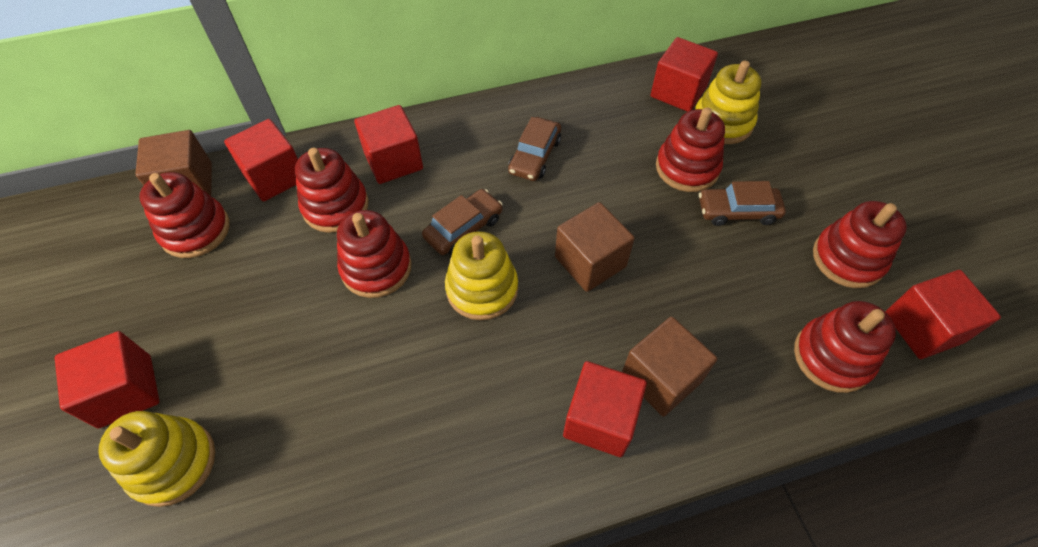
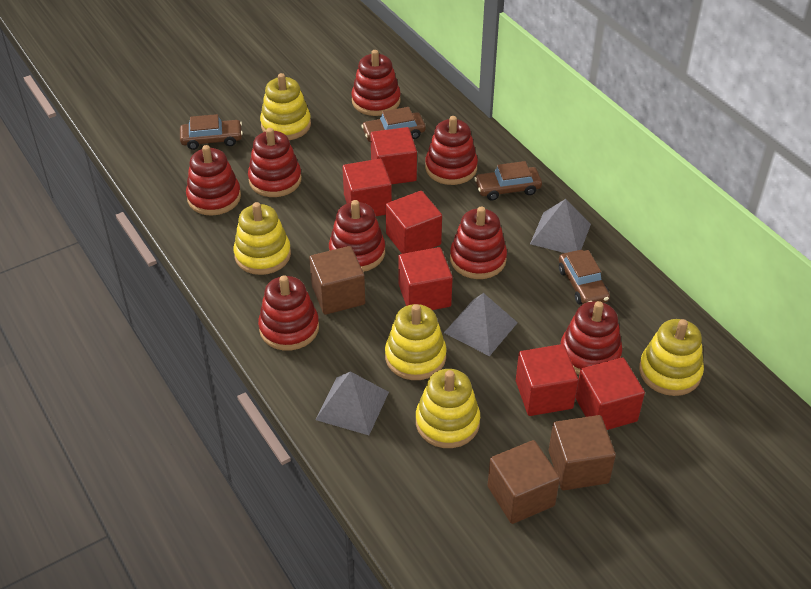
brown car: [422,189,503,255] [508,117,561,181] [699,181,786,226] = 3 -> [180,114,243,150] [361,107,426,142] [474,161,542,200] [559,250,610,304] = 4
grey pyramid: none = 0 -> [315,371,389,435] [444,293,518,356] [530,199,591,253] = 3
red stacking toy: [139,172,230,258] [295,148,369,233] [337,210,412,298] [656,107,725,192] [794,301,896,393] [813,201,907,288] = 6 -> [186,145,241,216] [248,128,302,197] [258,275,319,351] [329,200,385,272] [351,50,401,116] [425,116,478,185] [450,206,507,279] [561,301,622,375] = 8
yellow stacking toy: [98,411,215,507] [445,231,518,320] [695,61,761,144] = 3 -> [233,202,291,275] [260,73,311,140] [385,304,447,380] [416,369,480,448] [639,319,704,396] = 5

